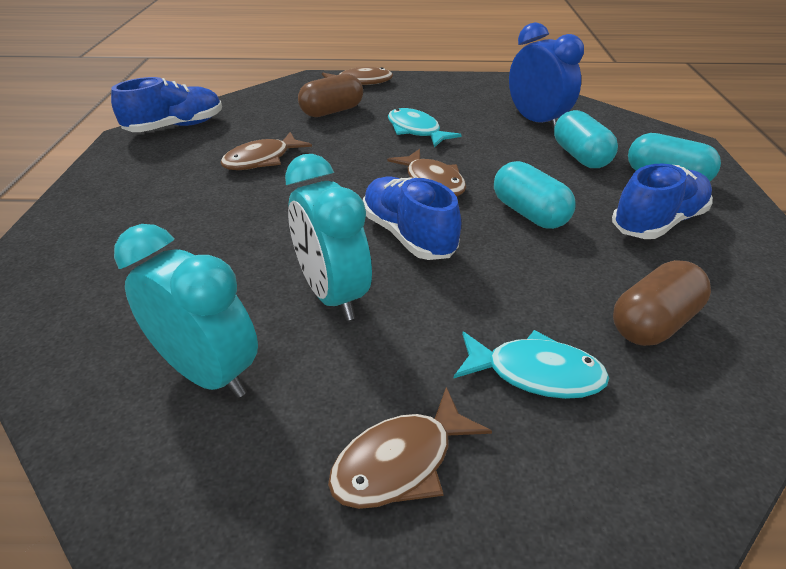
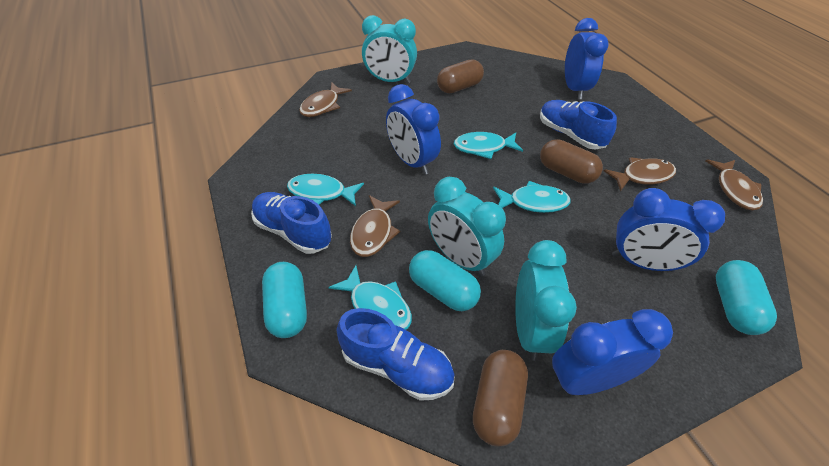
blue clock: [509,22,584,131] = 1 -> [386,84,441,175] [552,309,673,395] [565,18,609,99] [612,188,725,272] = 4
brown capsule: [298,73,363,117] [613,260,711,346] = 2 -> [437,59,484,93] [473,350,528,447] [540,139,603,184] = 3
turquoise clock: [114,224,258,398] [285,154,372,321] = 2 -> [362,15,417,84] [428,177,506,276] [515,240,577,361] = 3
turquoise fish: [388,108,462,147] [454,330,609,399] = 2 -> [287,174,364,206] [329,265,412,330] [454,132,523,159] [493,181,571,213] = 4

